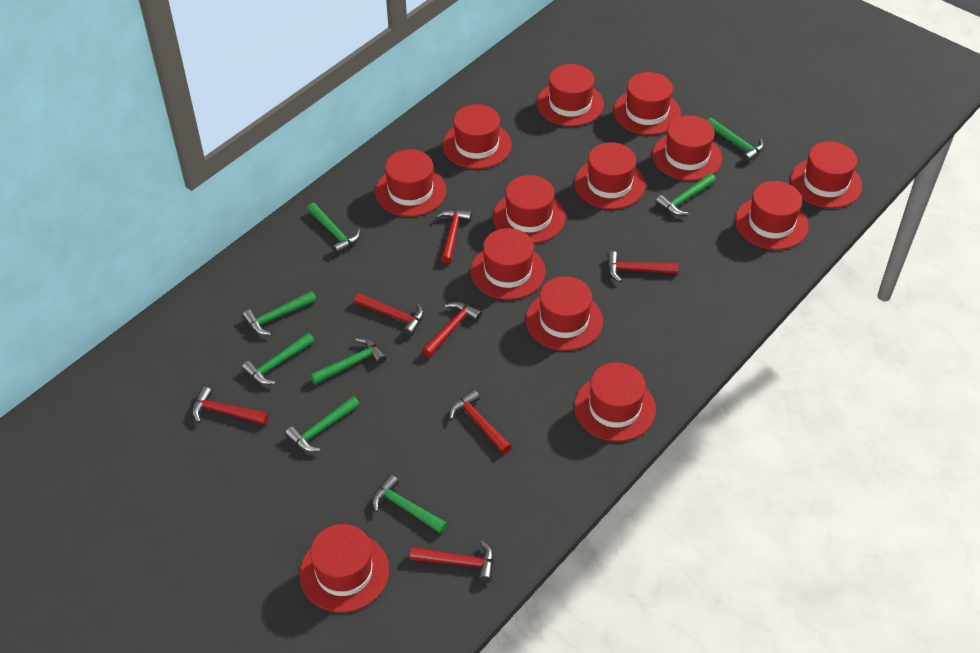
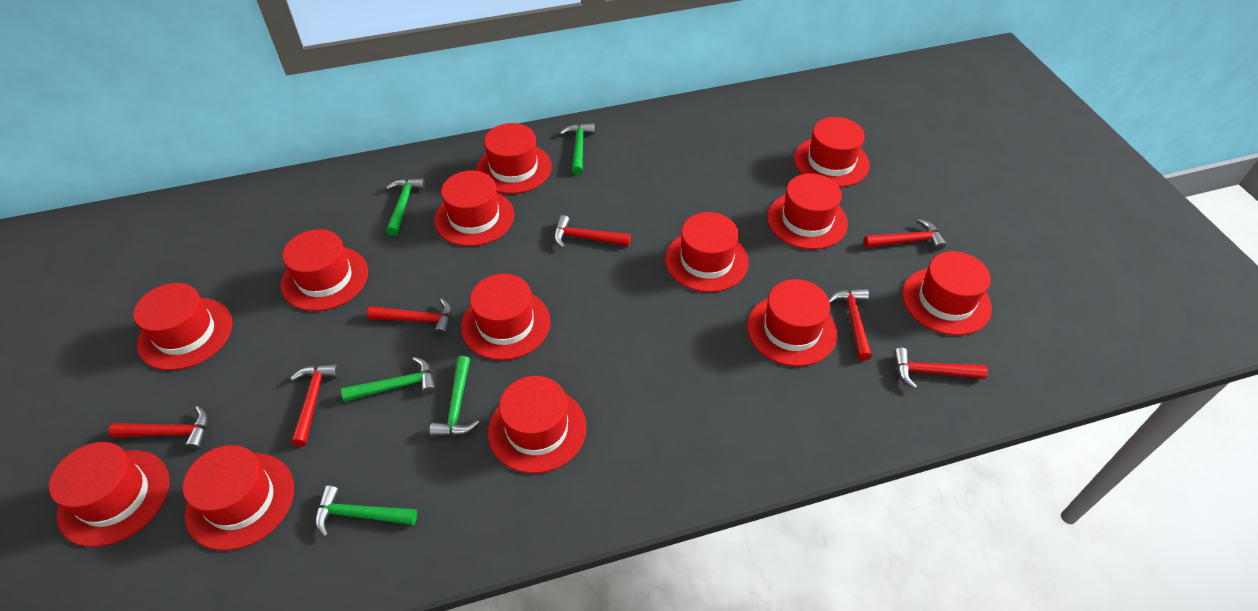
green hammer: [242,291,317,335] [242,333,314,385] [285,396,360,452] [307,203,360,254] [310,338,386,385] [372,475,447,534] [655,173,716,216] [707,118,764,163] = 8 -> [315,485,417,537] [341,357,436,402] [386,178,426,236] [430,356,480,437] [560,123,595,175] = 5

